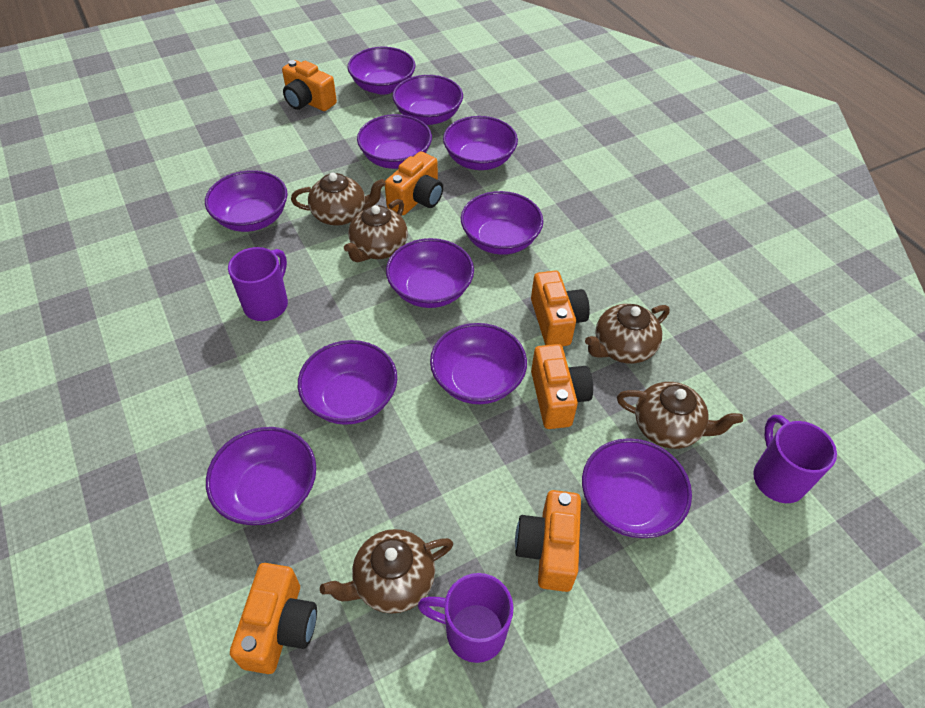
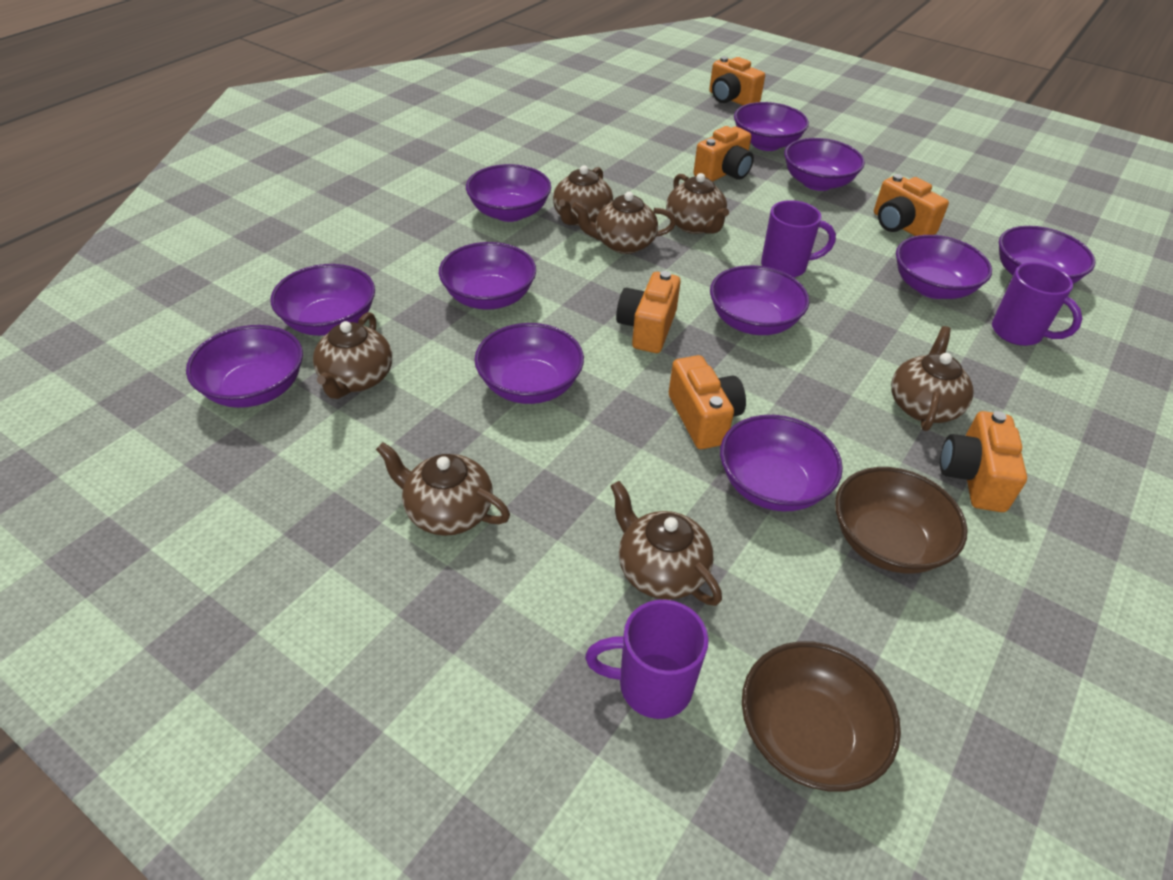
brown bowl: none = 0 -> [742,641,901,792] [835,467,968,573] = 2
brown teapot: [291,173,386,226] [320,529,453,614] [344,199,408,262] [585,304,670,364] [617,382,743,449] = 5 -> [313,312,392,399] [376,442,510,536] [553,165,613,226] [572,192,676,254] [611,481,722,606] [666,173,729,234] [891,326,974,431] = 7

